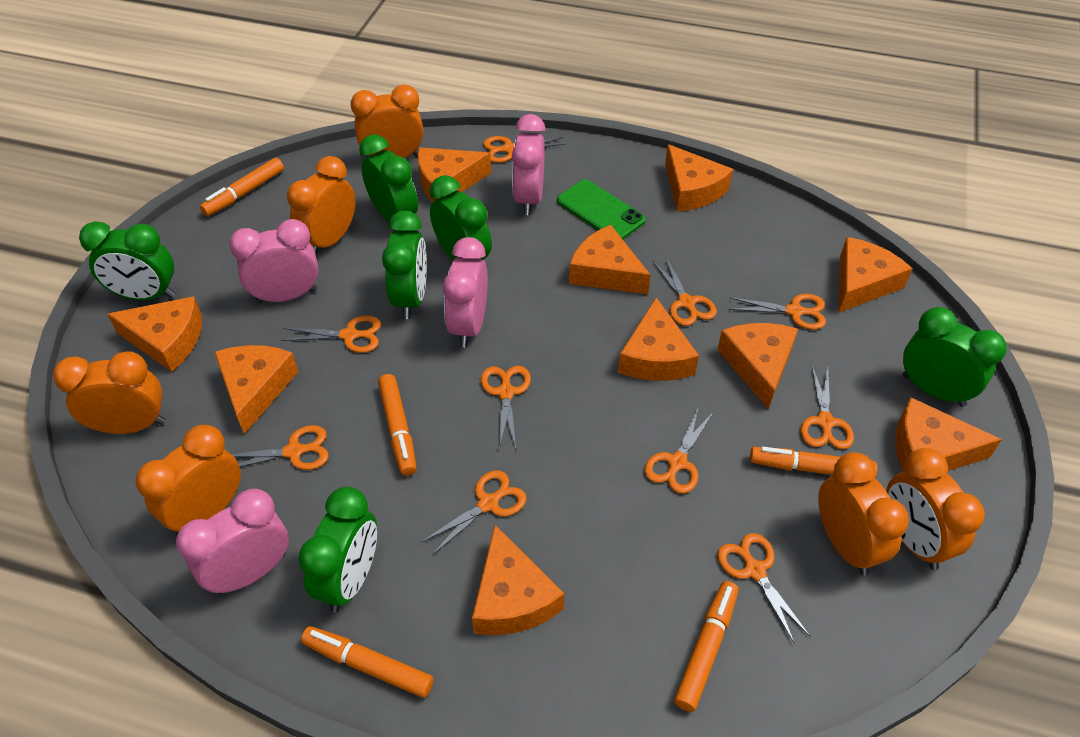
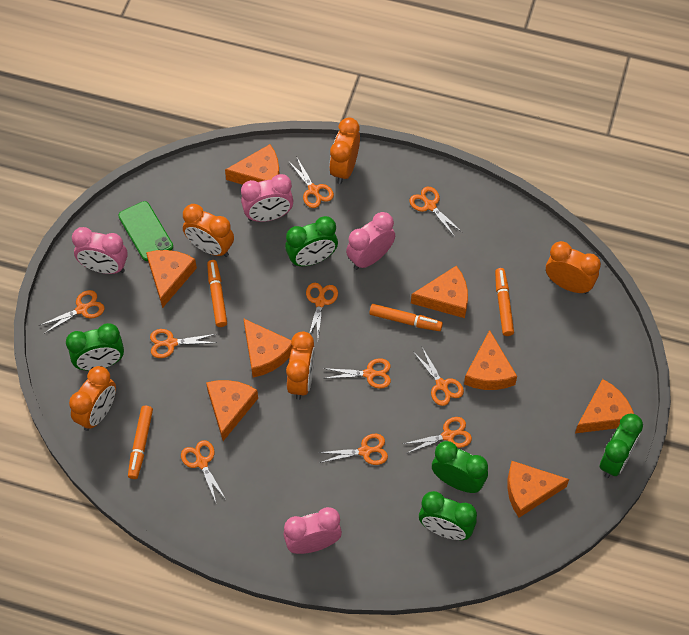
green clock: [79,221,176,300] [298,487,377,613] [359,134,418,222] [382,211,427,319] [429,175,492,261] [903,307,1007,407] = 6 -> [66,323,124,371] [285,216,338,267] [419,491,477,540] [432,441,488,493] [599,413,643,478] = 5
orange cheese: [107,296,202,372] [214,345,299,434] [417,147,491,202] [472,525,564,635] [569,225,651,295] [618,297,699,381] [665,144,733,212] [717,323,798,409] [838,237,913,313] [895,397,1002,471] = 10 -> [146,250,197,308] [206,380,258,441] [225,144,280,185] [243,318,292,377] [411,266,468,318] [464,330,517,390] [507,461,569,518] [575,379,634,433] = 8
orange clock: [53,351,166,434] [135,425,241,536] [287,156,355,255] [351,85,423,158] [818,452,909,575] [886,448,985,570] = 6 -> [69,366,116,431] [183,204,234,257] [286,331,315,400] [329,118,360,184] [546,241,601,294] = 5
orange marker: [200,158,284,216] [301,626,434,698] [378,374,417,476] [674,581,739,712] [750,447,877,478] = 5 -> [128,406,153,479] [207,260,227,327] [369,304,443,331] [495,268,514,336] = 4

